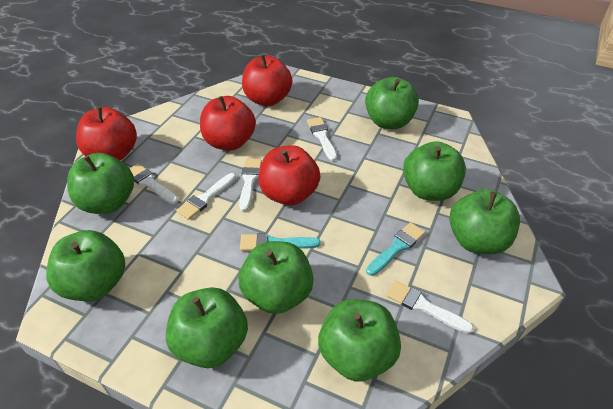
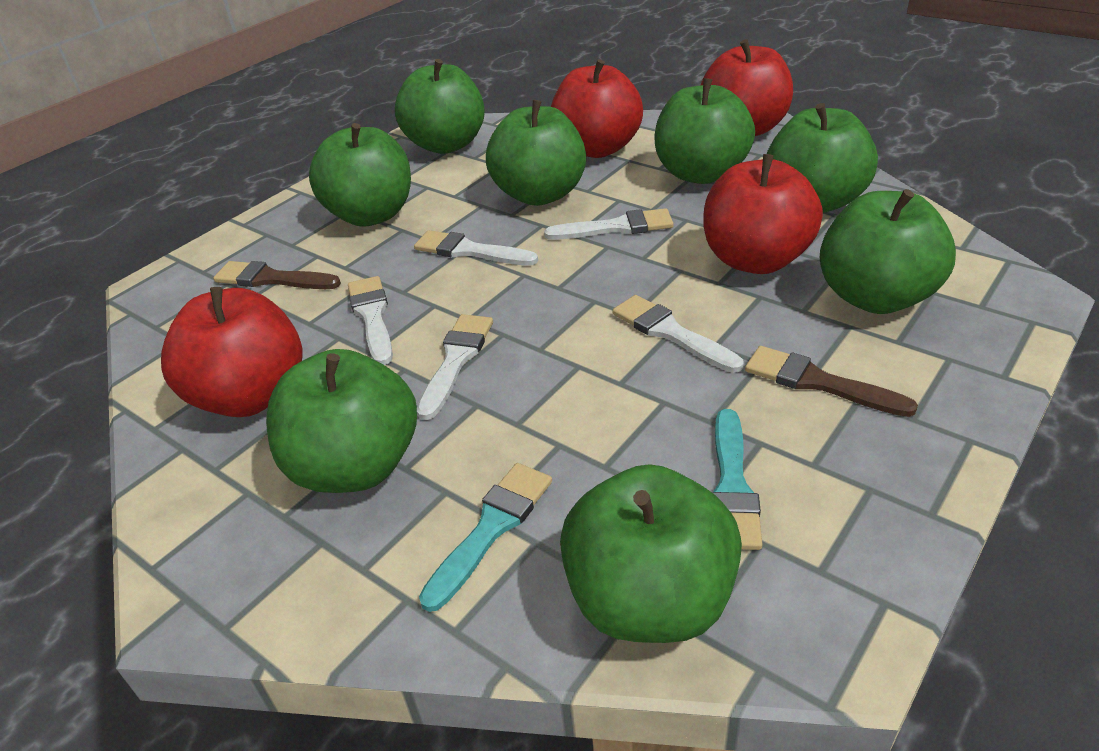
brown brush: none = 0 -> [214,261,341,289] [745,346,918,417] = 2

